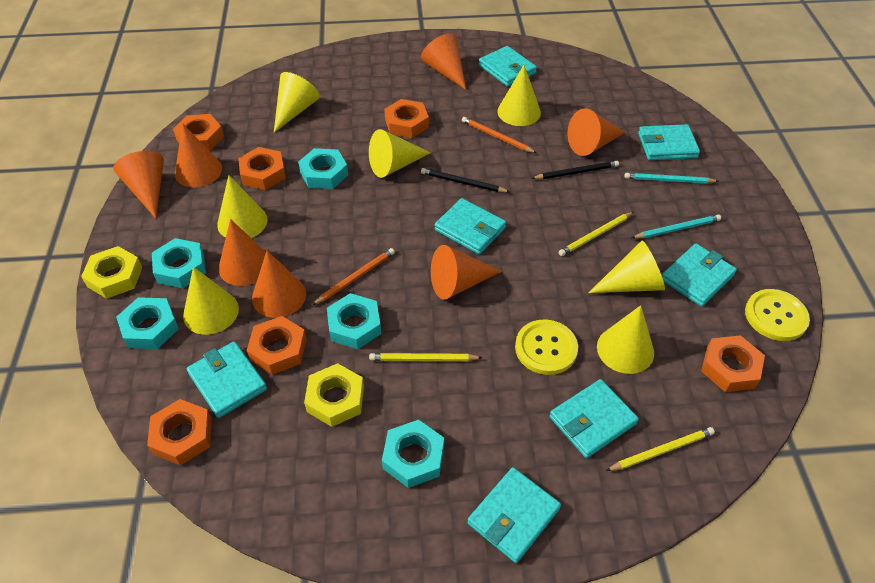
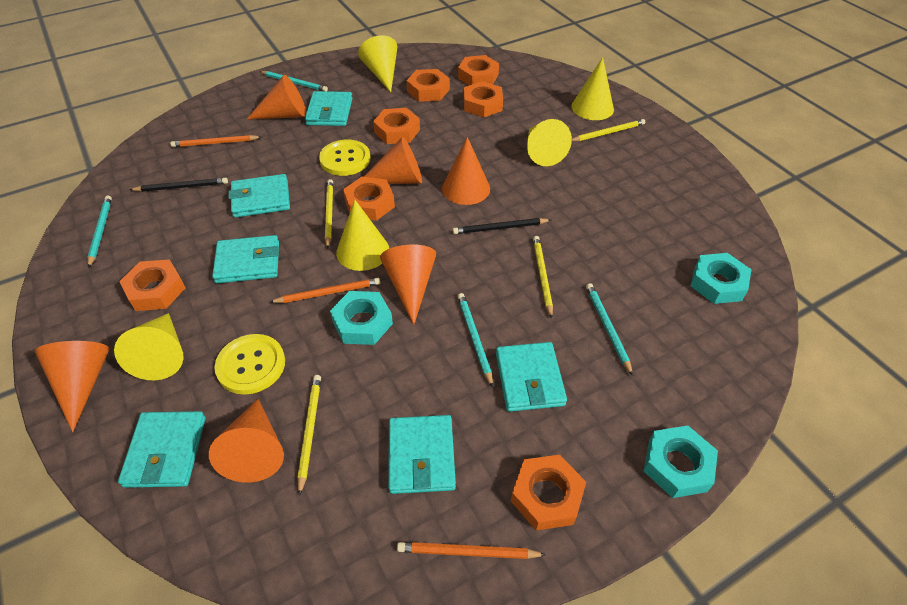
orange cone: [113,151,164,219] [175,124,222,187] [218,219,266,286] [252,251,306,318] [421,33,466,90] [431,245,502,300] [568,108,625,156] = 7 -> [35,341,110,432] [209,399,284,483] [247,75,306,120] [363,137,422,184] [380,245,436,325] [442,137,490,205] = 6
orange nut: [147,399,212,466] [173,114,224,151] [238,147,286,190] [247,316,307,375] [384,99,429,138] [701,335,765,392] = 6 -> [119,259,185,311] [343,177,395,221] [373,108,420,144] [406,69,450,102] [458,55,499,85] [464,81,503,117] [511,455,586,530] = 7
orange pencil: [312,248,395,305] [462,117,536,153] = 2 -> [170,135,261,147] [270,278,381,303] [397,542,546,559] = 3
turquoise nut: [116,297,179,349] [152,238,206,289] [298,148,348,189] [327,293,381,349] [382,420,444,488] = 5 -> [330,291,393,345] [644,425,718,498] [691,253,752,304] = 3
turquoise pencil: [624,173,719,184] [631,215,721,238] = 2 -> [87,195,112,268] [259,71,328,91] [457,293,493,388] [586,283,633,376] = 4
turquoise wallet: [187,341,267,418] [435,198,506,255] [468,467,561,563] [479,46,537,87] [549,379,639,458] [638,124,700,160] [662,243,737,307] = 7 -> [118,411,206,488] [212,235,279,283] [228,174,290,218] [305,91,352,126] [388,415,456,494] [496,342,567,412] = 6
yellow cone: [183,267,239,335] [217,175,268,238] [274,72,320,132] [369,129,431,178] [497,65,541,126] [588,240,665,293] [597,305,654,374] = 7 -> [114,313,183,380] [336,200,389,271] [358,35,397,92] [527,119,572,166] [571,57,614,120] = 5
yellow nut: [81,246,142,299] [304,363,364,427] = 2 -> none = 0
yellow pencil: [369,353,483,361] [559,212,634,256] [606,427,715,471] = 3 -> [297,375,321,496] [325,179,333,249] [533,236,553,319] [572,119,645,141] = 4

